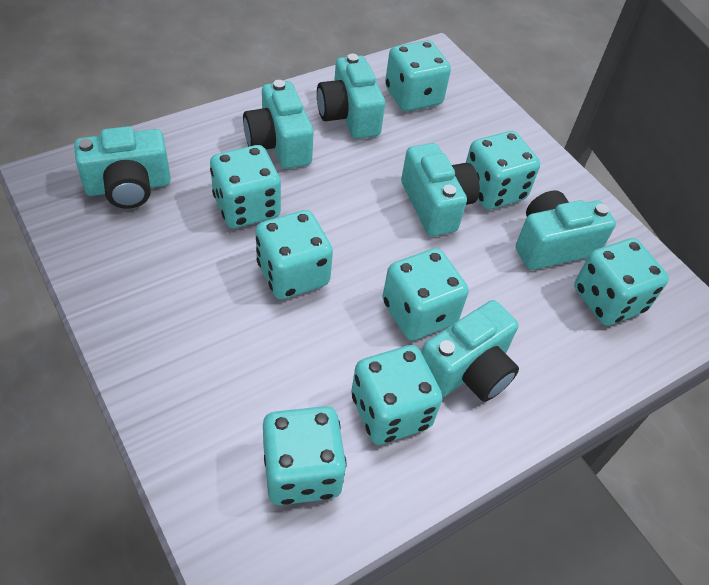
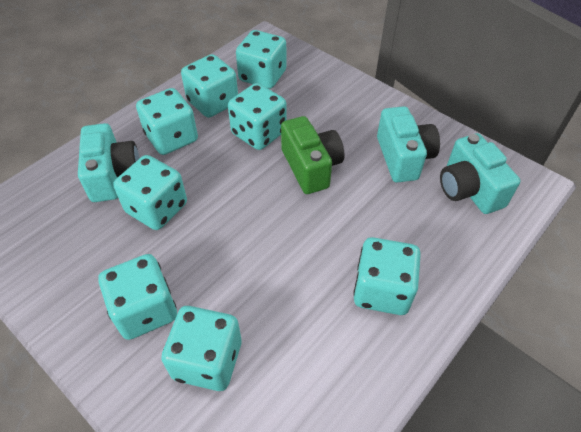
green camera: none = 0 -> [281,116,345,194] = 1
turquoise camera: [74,126,171,209] [243,80,314,169] [317,54,385,139] [401,143,480,236] [421,300,519,402] [516,190,616,270] = 6 -> [78,123,140,202] [377,106,440,183] [440,133,520,214] = 3

